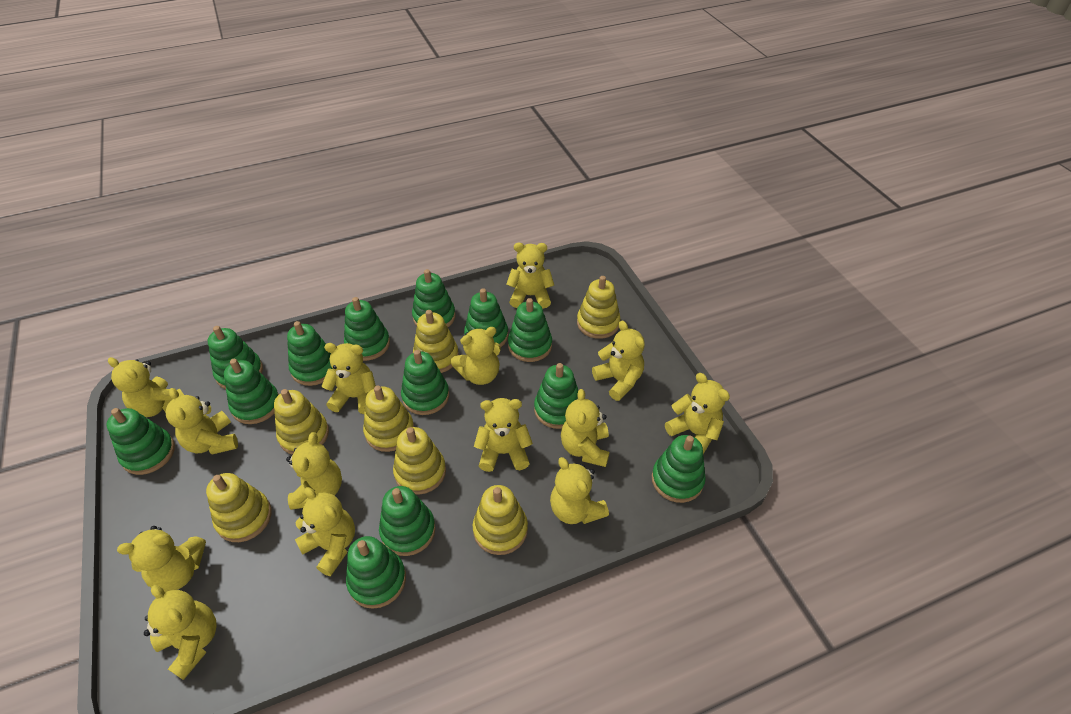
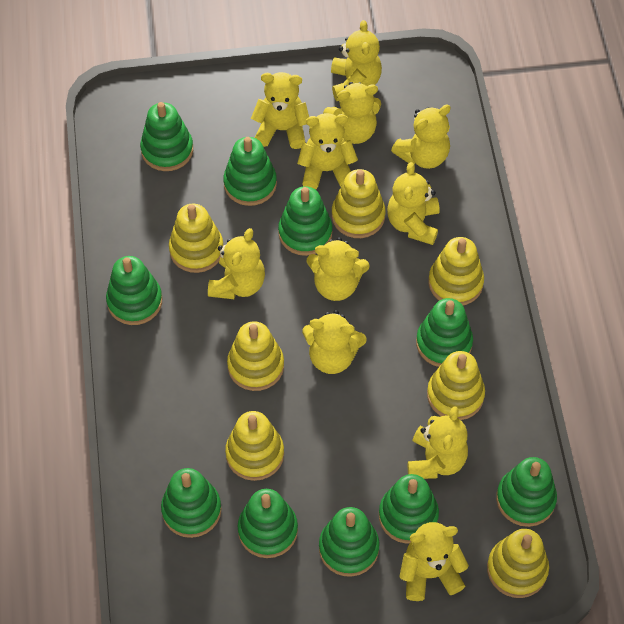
green stacking toy: [106,408,175,475] [208,326,263,389] [224,359,279,424] [287,321,333,386] [344,297,390,361] [346,536,406,609] [379,486,436,556] [401,350,449,415] [412,269,456,327] [464,288,508,347] [508,298,552,362] [534,363,578,429] [652,435,706,503] = 13 -> [106,256,162,325] [140,102,193,171] [161,468,221,538] [223,137,277,206] [238,489,298,558] [278,186,332,256] [319,507,379,577] [379,474,439,544] [416,298,473,367] [496,457,557,527] = 10
yellow teddy bear: [108,357,184,417] [117,526,206,592] [144,585,217,680] [166,388,238,454] [286,432,342,510] [295,487,355,576] [322,343,376,414] [451,327,501,385] [474,398,533,472] [506,243,554,308] [550,457,609,524] [561,389,610,467] [592,321,645,401] [665,373,730,454] = 14 -> [208,228,265,299] [251,72,309,149] [297,113,358,189] [302,310,367,374] [306,237,370,301] [323,82,381,144] [331,20,382,101] [387,162,440,245] [391,105,451,169] [399,522,469,601] [408,406,468,479] = 11

